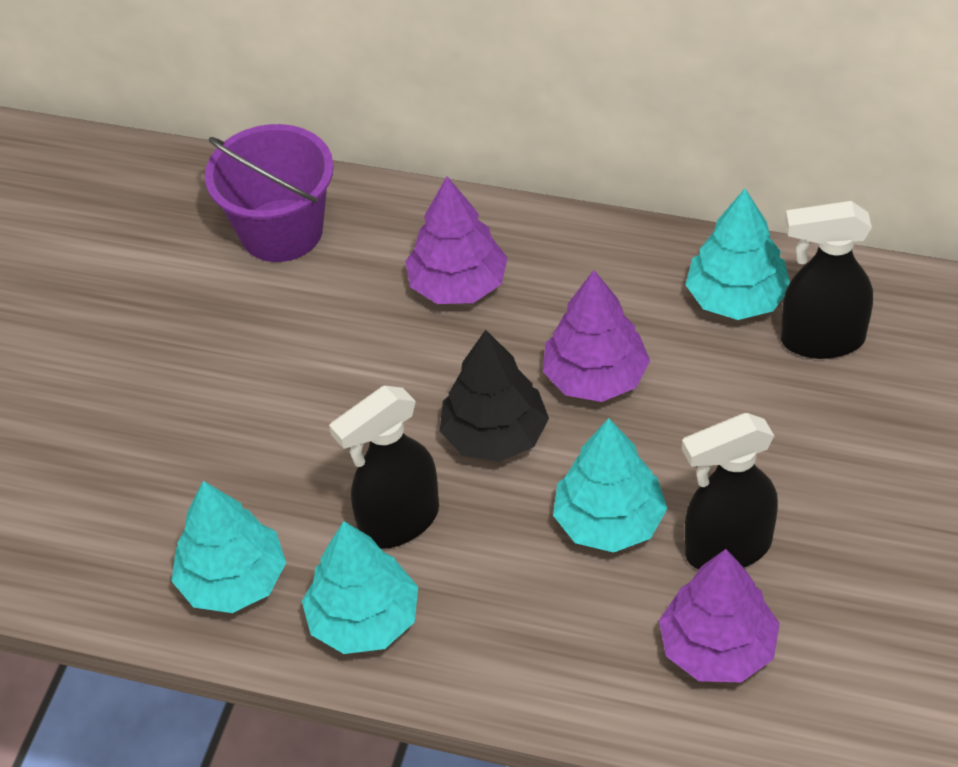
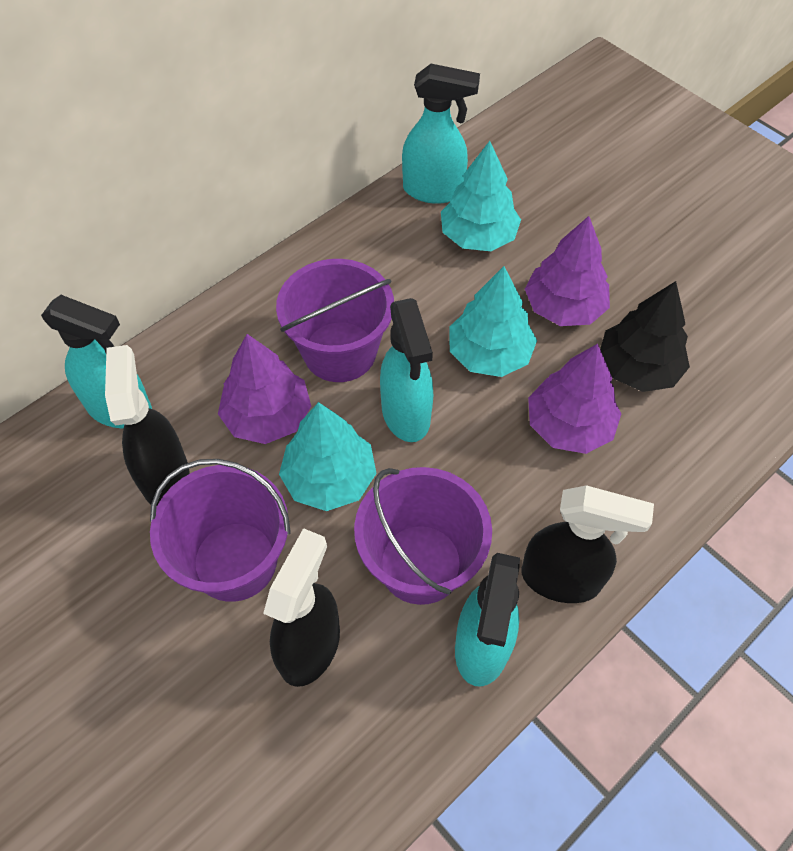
purple bucket: [205,124,334,262] = 1 -> [150,459,291,602] [276,259,394,382] [354,467,492,605] = 3
turquoise spray bottle: none = 0 -> [41,295,152,428] [380,298,433,442] [402,64,480,204] [455,553,520,686] = 4
turquoise tree: [172,481,286,613] [302,521,418,654] [553,418,668,553] [685,189,790,320] = 4 -> [279,402,377,511] [441,141,521,251] [449,266,537,377] = 3

